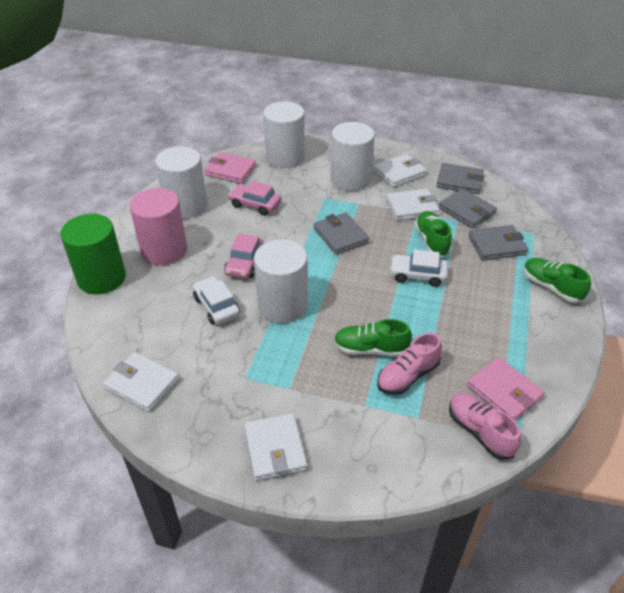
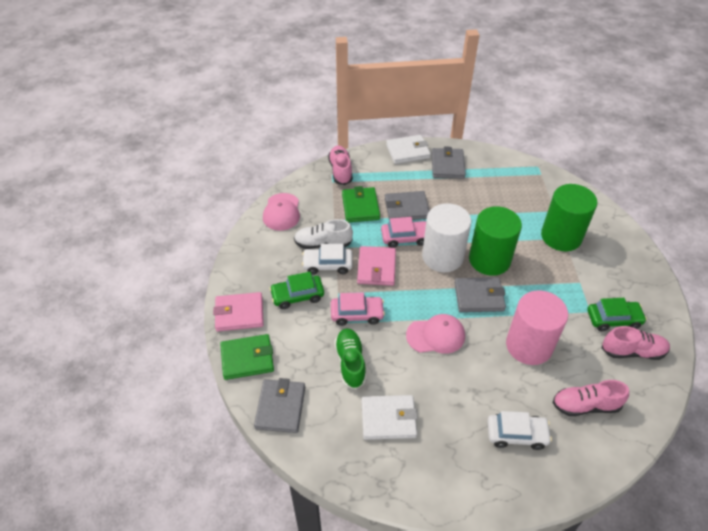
green car: none = 0 -> [269,272,324,309] [587,298,647,331] = 2
green cylinder: [60,214,126,294] = 1 -> [469,206,522,276] [541,184,597,251] = 2
green shoe: [334,319,412,357] [415,211,452,258] [524,258,591,303] = 3 -> [334,328,366,389] = 1
green wallet: none = 0 -> [220,334,274,380] [342,186,380,222] = 2
pink cap: none = 0 -> [263,193,300,231] [406,314,465,354] = 2
pink shoe: [377,333,442,395] [449,393,521,460] = 2 -> [328,146,353,185] [553,380,629,416] [602,326,670,360] = 3
white cylinder: [155,146,207,219] [254,239,308,323] [263,101,305,168] [331,122,375,191] = 4 -> [422,203,471,272] = 1
white shoe: none = 0 -> [294,219,353,249] = 1
white wallet: [103,352,179,412] [244,413,307,481] [373,154,427,188] [386,189,440,221] = 4 -> [361,395,418,440] [386,135,431,164] = 2

